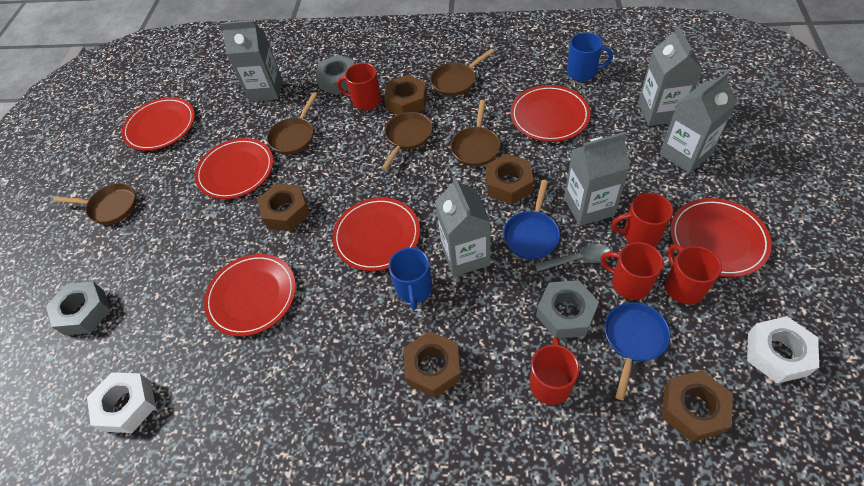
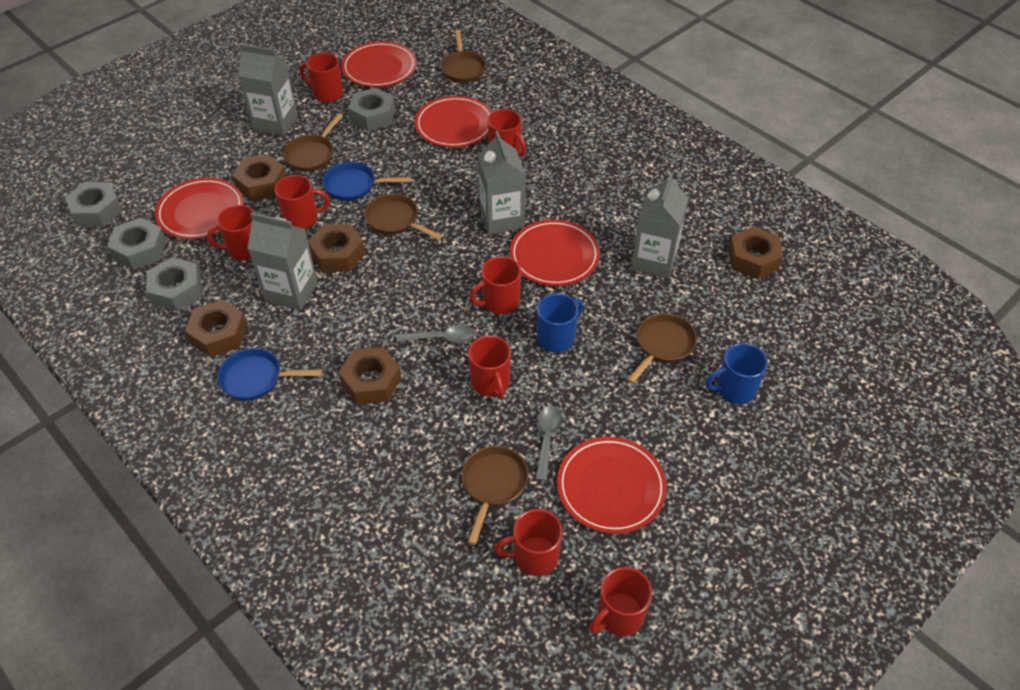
grey carton: [220,20,283,101] [435,176,491,277] [564,132,630,226] [638,25,703,126] [660,71,737,173] = 5 -> [238,44,298,136] [247,212,318,310] [478,131,526,235] [631,172,689,278] = 4
grey nut: [46,282,111,335] [316,54,356,95] [536,280,599,338] = 3 -> [65,182,123,227] [107,218,167,270] [146,257,202,311] [348,88,395,131] = 4
grey spoon: [535,244,610,272] = 1 -> [397,325,475,343] [535,406,562,481] = 2
red mug: [337,63,381,110] [530,337,579,405] [601,242,664,300] [611,193,673,247] [665,244,722,304] = 5 -> [207,205,255,261] [275,175,330,229] [300,53,343,102] [468,336,511,399] [470,257,521,314] [487,109,526,157] [494,509,563,576] [589,567,652,636] = 8
red plate: [121,97,195,151] [195,138,273,199] [204,254,296,336] [332,197,420,271] [510,85,591,142] [670,198,772,277] = 6 -> [155,178,244,239] [342,41,417,87] [415,96,492,148] [510,220,600,286] [557,437,667,534] = 5
white nut: [87,372,156,433] [747,316,819,384] = 2 -> none = 0

